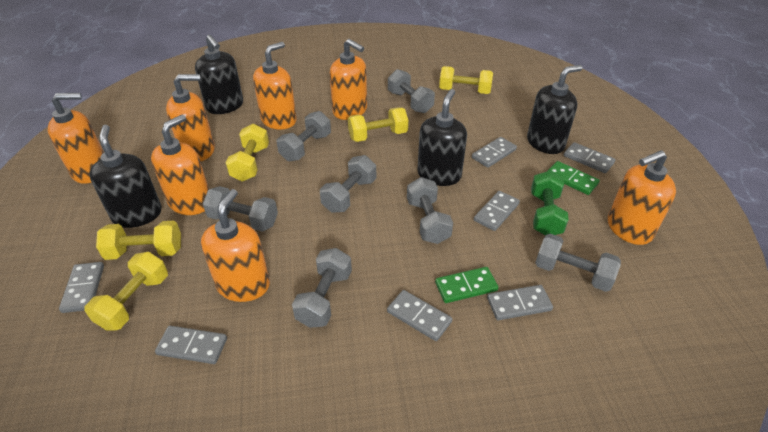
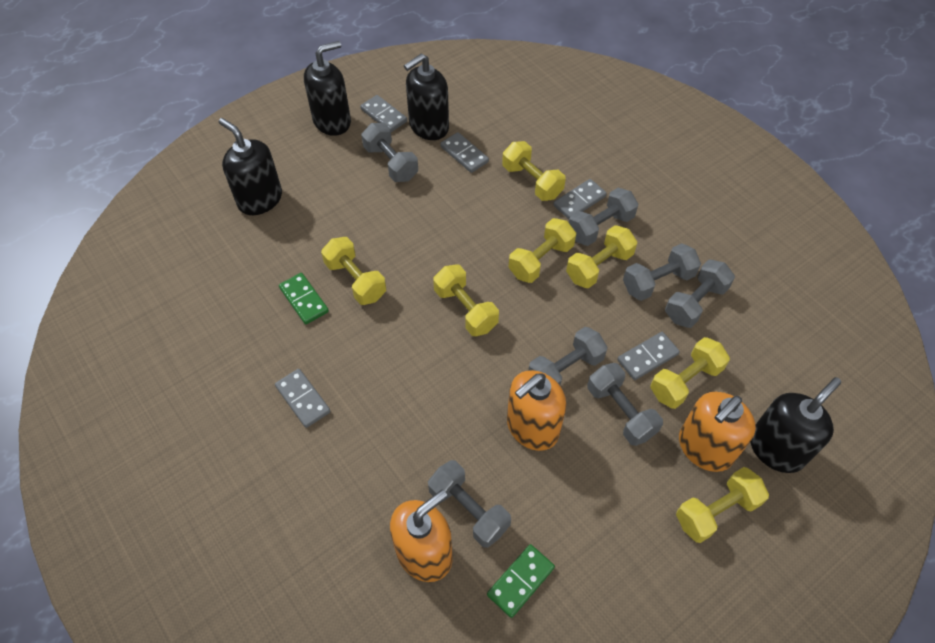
green dumbbell: [531,171,569,235] = 1 -> none = 0
grey domino: [59,262,104,313] [155,326,227,364] [387,290,452,341] [472,137,517,168] [474,191,520,231] [487,285,553,320] [564,142,615,173] = 7 -> [275,369,330,428] [360,95,407,132] [440,132,489,173] [553,179,607,219] [617,332,680,380] = 5
orange soap dispenser: [48,93,104,184] [151,114,209,215] [166,74,215,162] [201,189,270,302] [253,42,297,129] [330,39,367,120] [608,150,676,245] = 7 -> [390,490,453,582] [507,370,566,451] [679,392,756,472] = 3
yellow dumbbell: [84,252,168,331] [96,220,181,260] [225,124,269,181] [348,107,408,142] [439,66,493,94] = 5 -> [321,237,386,305] [433,264,499,336] [502,141,566,201] [508,218,576,283] [566,225,637,288] [650,337,730,409] [676,467,769,543] = 7

